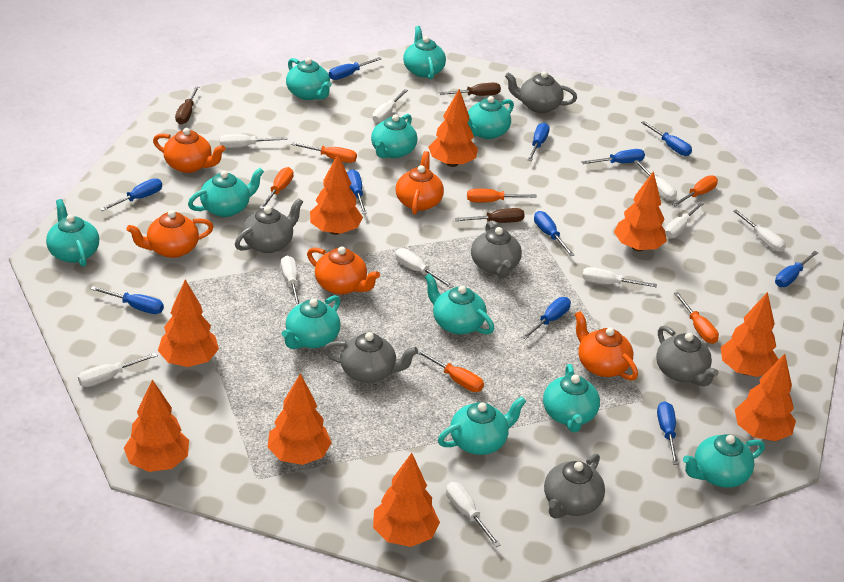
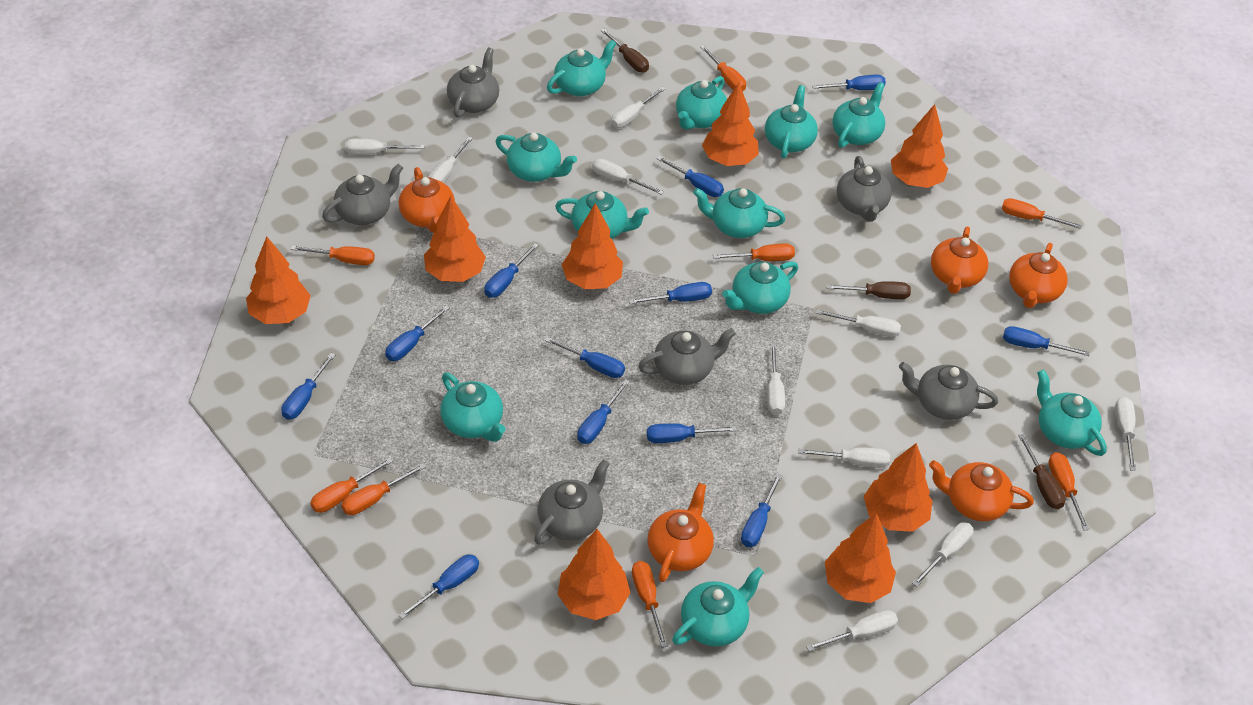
blue screwdriver: [91,286,164,314] [100,178,162,211] [329,57,382,80] [347,169,367,214] [522,297,571,340] [527,123,550,161] [534,211,574,256] [582,149,645,164] [641,121,692,156] [657,401,679,465] [775,251,818,287] = 11 -> [281,353,336,419] [385,305,449,361] [398,555,479,619] [484,243,539,298] [545,337,625,378] [577,379,630,444] [629,282,712,304] [647,423,737,443] [656,156,724,197] [741,473,783,547] [812,75,886,90] [1003,326,1090,356] = 12
orange screwdriver: [260,167,293,209] [291,142,357,163] [418,349,484,392] [467,189,537,202] [672,175,718,207] [674,292,719,344] = 6 -> [291,246,375,265] [310,458,393,513] [341,463,426,515] [632,561,668,648] [701,46,746,91] [713,244,795,261] [1002,198,1082,229] [1048,452,1089,531] = 8
orange tree: [124,379,189,472] [158,279,219,367] [267,373,332,465] [310,154,363,235] [373,453,440,547] [428,89,478,167] [614,171,667,251] [721,292,779,377] [735,354,796,441] = 9 -> [246,236,311,324] [424,196,486,282] [558,529,631,620] [562,203,623,289] [702,83,759,166] [825,513,896,603] [864,443,933,532] [891,104,948,188] = 8

